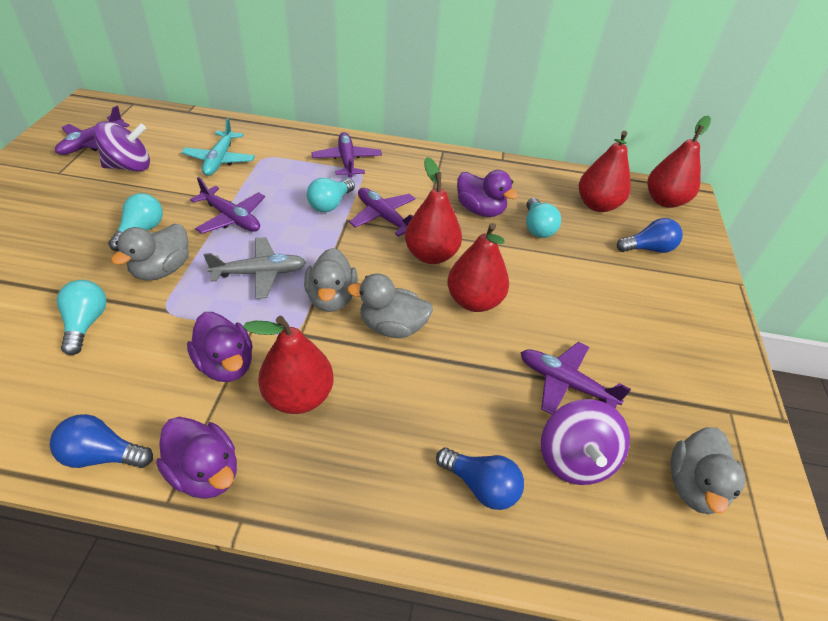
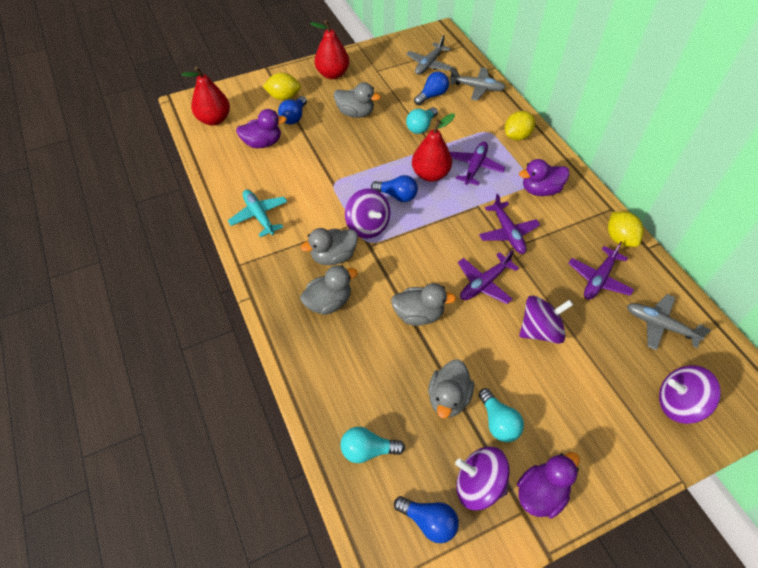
blue light bulb: [49,414,153,468] [436,448,524,510] [617,218,683,253] = 3 -> [278,96,307,124] [371,175,418,202] [394,496,459,543] [414,72,449,105] = 4
grey duck: [111,224,189,280] [304,248,358,312] [347,274,433,338] [670,427,745,514] = 4 -> [300,265,358,315] [301,228,358,265] [334,82,381,118] [391,283,456,326] [428,359,474,418] = 5
grey plane: [204,237,306,299] = 1 -> [406,35,452,75] [450,67,506,101] [627,294,711,351] = 3
purple plane: [55,106,130,155] [190,177,265,234] [312,132,382,178] [349,188,416,237] [520,342,631,415] = 5 -> [450,141,505,185] [458,250,519,304] [479,194,540,254] [568,242,634,300] = 4
purple spinning top: [94,121,150,172] [541,399,630,485] = 2 -> [345,188,390,239] [455,447,510,510] [519,296,573,344] [659,365,721,424] = 4
red pear: [243,316,334,414] [405,157,462,264] [447,223,509,312] [579,131,631,212] [648,115,711,208] = 5 -> [182,66,230,125] [310,20,349,79] [412,113,455,182] = 3
turquoise light bulb: [57,280,106,355] [108,193,163,251] [307,178,355,212] [526,198,561,238] = 4 -> [340,427,405,463] [406,107,438,134] [479,388,524,442] = 3
yellow lemon: none = 0 -> [263,73,301,100] [505,111,535,141] [608,211,644,247] = 3

